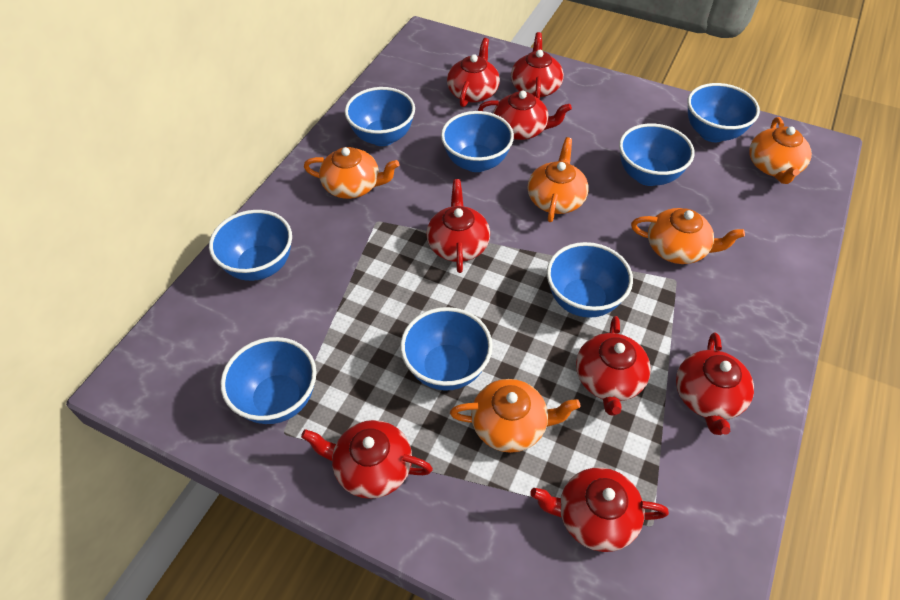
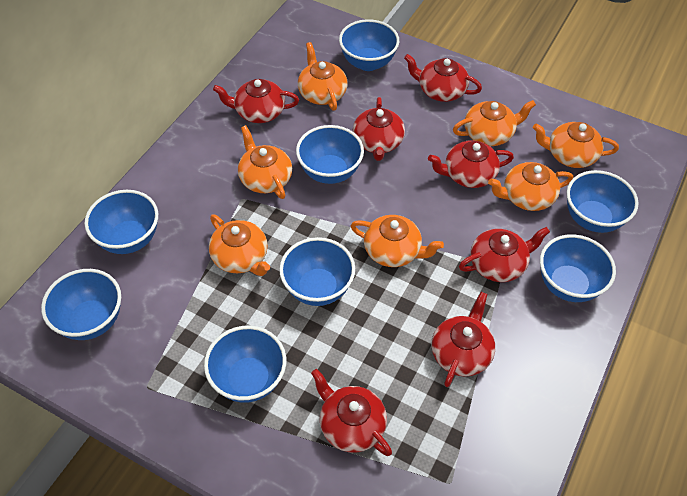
orange teapot: [304,147,399,199] [450,379,581,453] [528,137,589,222] [631,208,745,264] [749,117,812,184] = 5 -> [209,214,270,276] [238,125,292,199] [298,42,348,111] [351,215,444,267] [453,100,536,146] [488,162,573,211] [533,122,619,168] = 7
red teapot: [301,420,433,499] [426,179,490,273] [447,38,500,107] [478,91,572,140] [511,32,564,99] [530,467,669,552] [576,316,651,416] [676,332,754,435] = 8 -> [213,79,299,123] [311,369,392,456] [353,97,405,161] [404,54,482,102] [428,140,514,188] [432,292,495,387] [459,227,550,282] = 7

